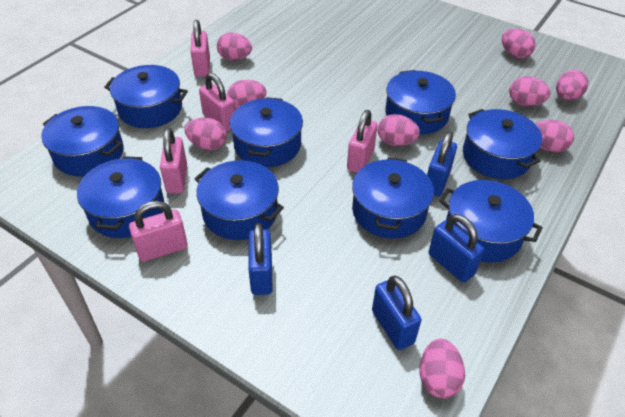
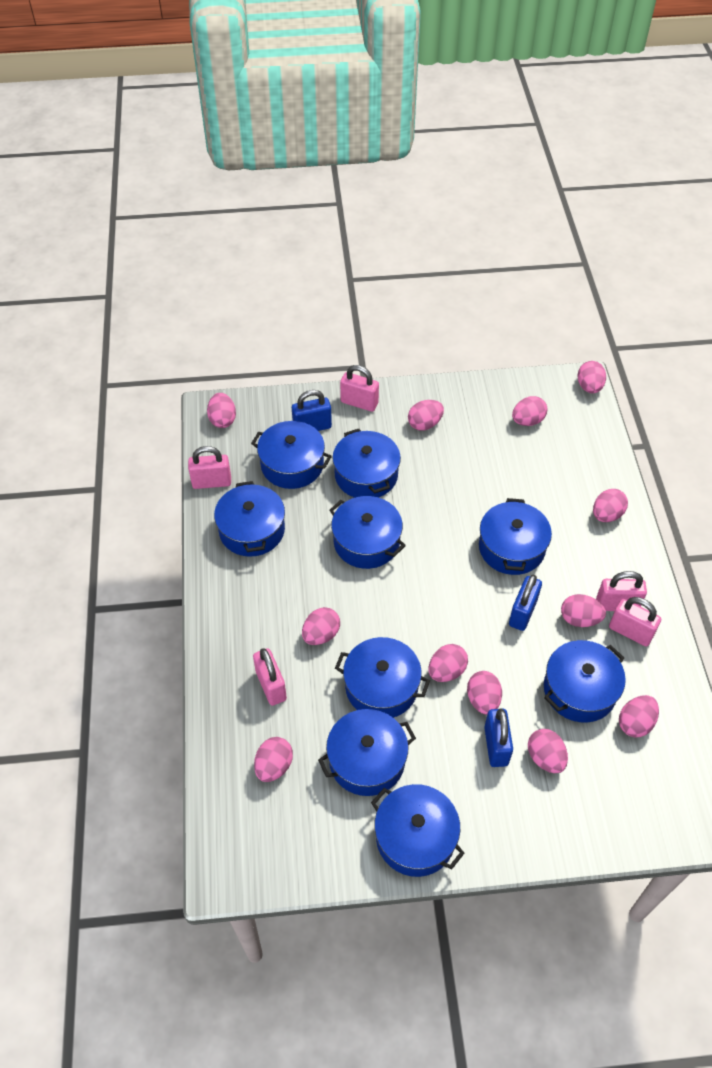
blue padlock: [248,223,273,295] [372,276,421,350] [427,131,457,196] [429,214,484,282] = 4 -> [292,390,332,431] [484,709,513,767] [509,575,542,631] = 3
pink egg: [185,118,227,150] [217,33,252,61] [227,80,266,109] [378,114,420,146] [419,339,465,399] [502,29,536,58] [509,76,551,106] [536,120,574,152] [556,70,589,101] = 9 -> [207,393,236,428] [254,737,293,782] [302,607,340,645] [408,400,444,431] [428,644,468,682] [467,671,502,715] [512,396,547,426] [528,729,568,773] [561,594,606,627] [578,361,606,393] [593,489,628,522] [619,695,659,737] = 12

